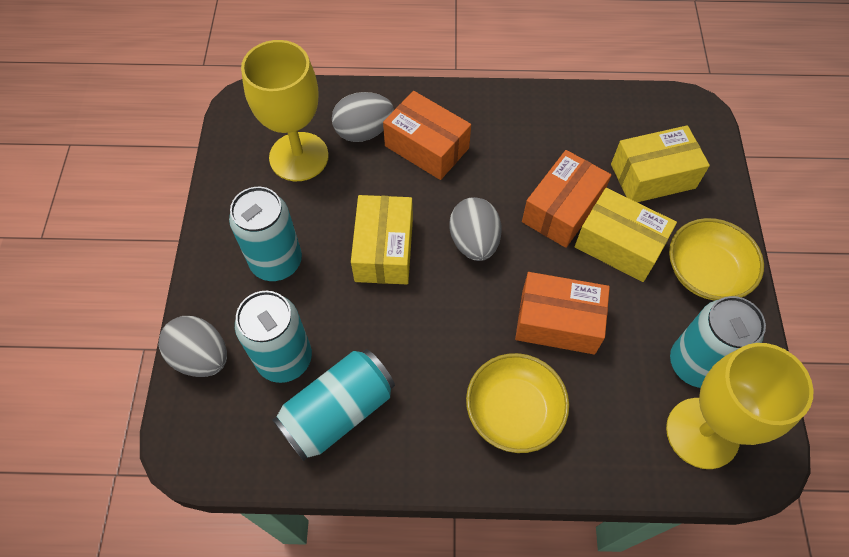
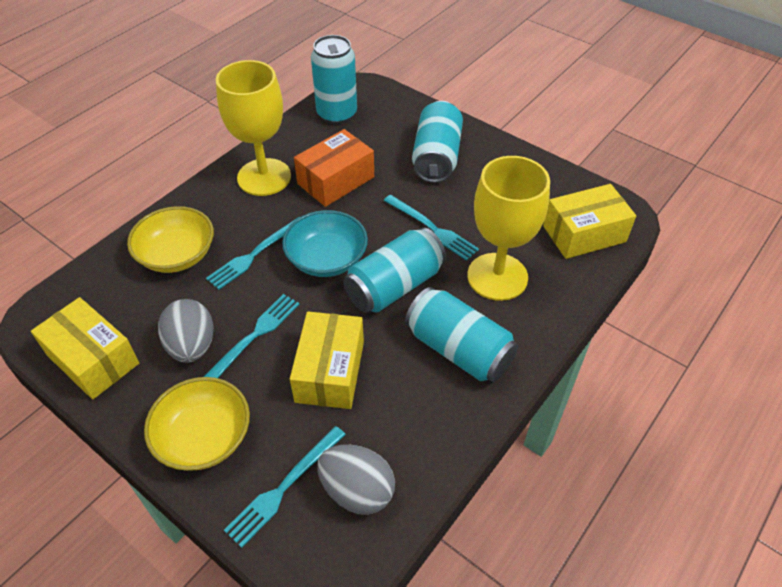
grey egg: [159,316,227,377] [332,92,394,142] [449,197,502,261] = 3 -> [158,299,214,363] [317,445,395,515] = 2
orange box: [383,91,471,180] [515,272,610,354] [522,150,611,248] = 3 -> [294,129,374,207] = 1
turquoise bowl: none = 0 -> [282,210,368,277] = 1
turquoise fork: none = 0 -> [204,294,300,378] [206,217,300,290] [224,426,346,548] [384,195,479,261] = 4

